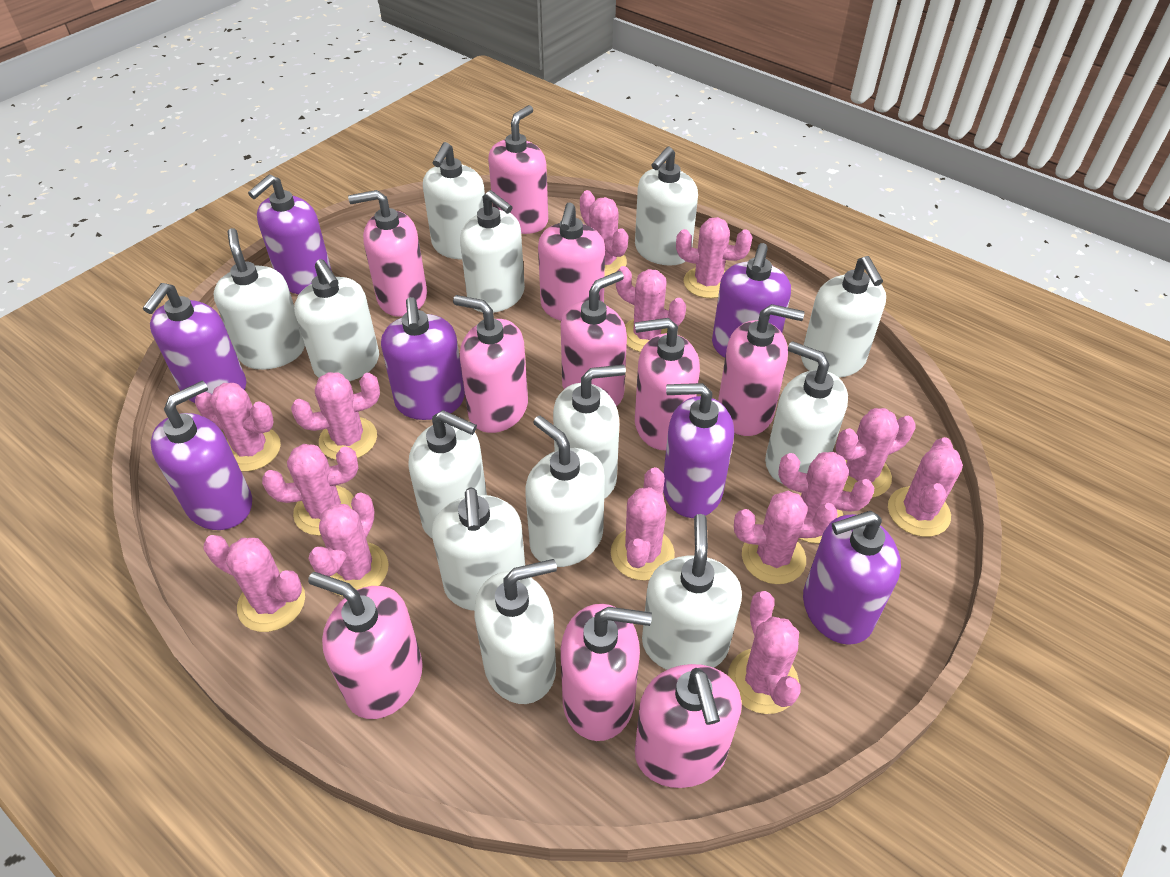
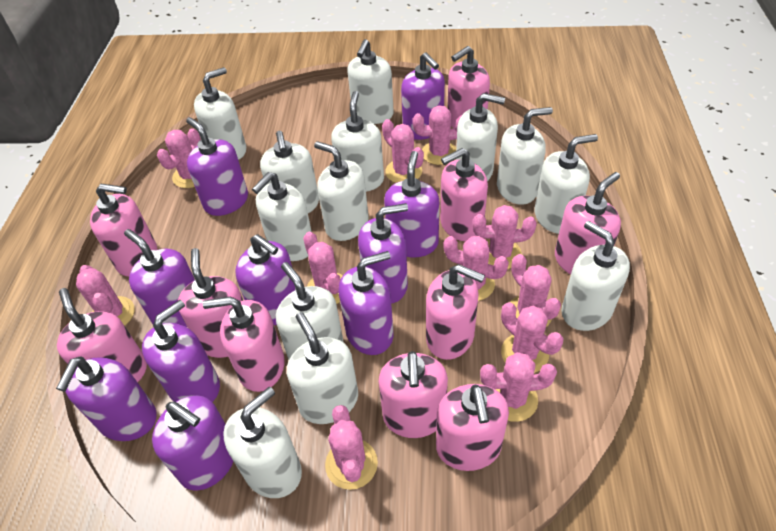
pink cactus: [195,383,281,472] [204,535,305,632] [262,444,358,536] [291,372,380,460] [308,492,389,596] [580,190,628,277] [611,467,675,581] [616,266,686,352] [676,217,753,298] [728,591,801,714] [734,491,838,584] [778,452,874,544] [836,408,915,498] [888,437,963,537] = 14 -> [76,265,135,326] [157,128,201,188] [303,232,343,304] [325,405,378,490] [382,119,424,183] [412,105,462,165] [443,236,509,301] [472,205,537,269] [480,352,557,422] [501,302,563,373] [510,254,561,327] = 11
purple soap dispenser: [143,283,246,403] [151,381,252,530] [248,175,332,294] [381,297,465,420] [663,383,734,518] [712,243,791,358] [803,511,901,645] = 7 -> [56,356,157,441] [124,229,195,327] [142,300,220,402] [152,396,234,491] [186,117,248,216] [235,234,296,325] [339,251,393,355] [358,203,408,304] [384,151,439,257] [401,52,445,140] = 10

